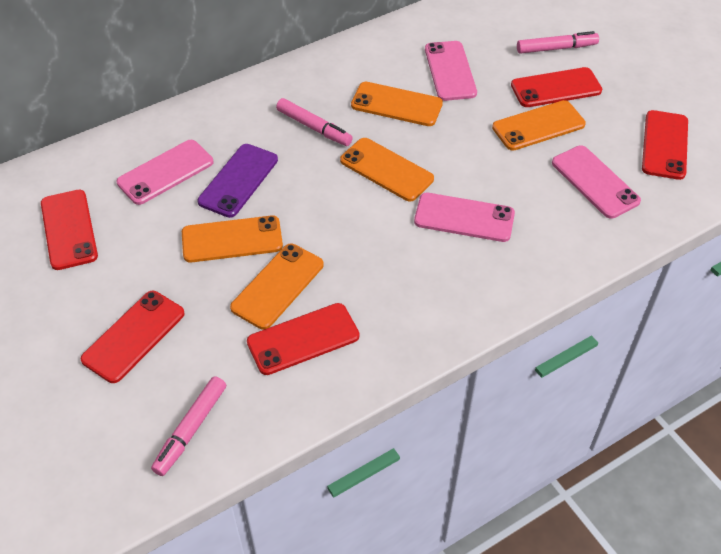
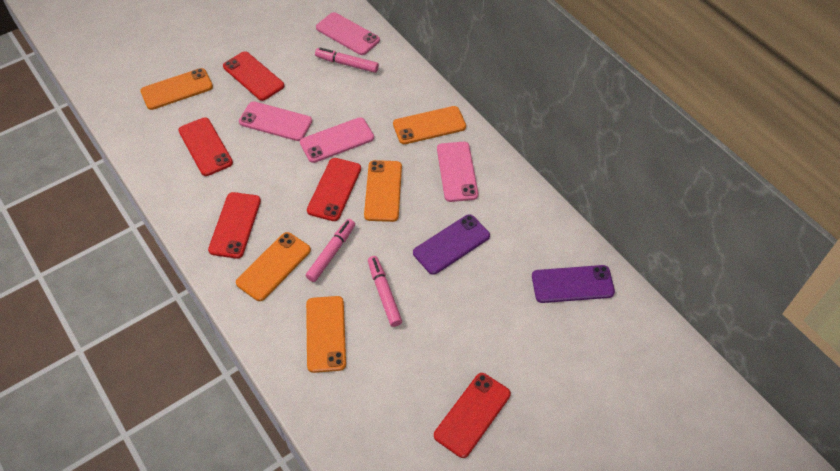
purple phone: [197,144,278,218] = 1 -> [413,214,490,275] [532,265,615,303] = 2

